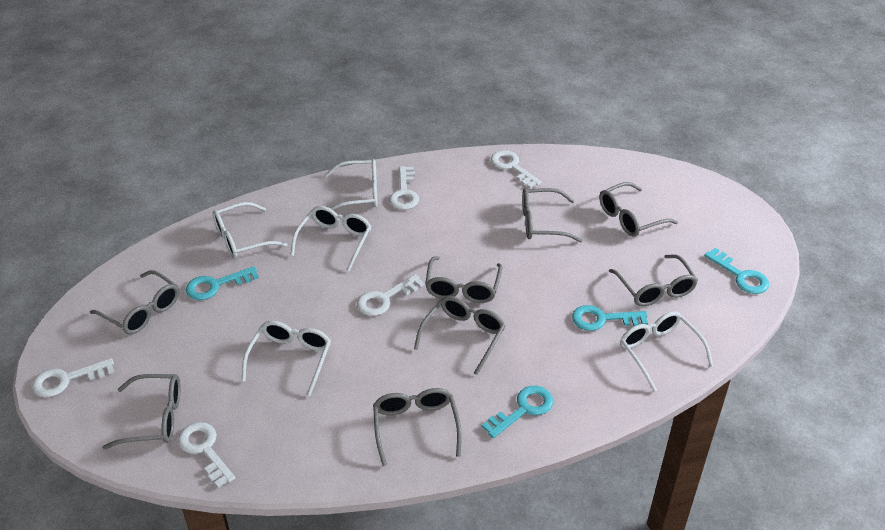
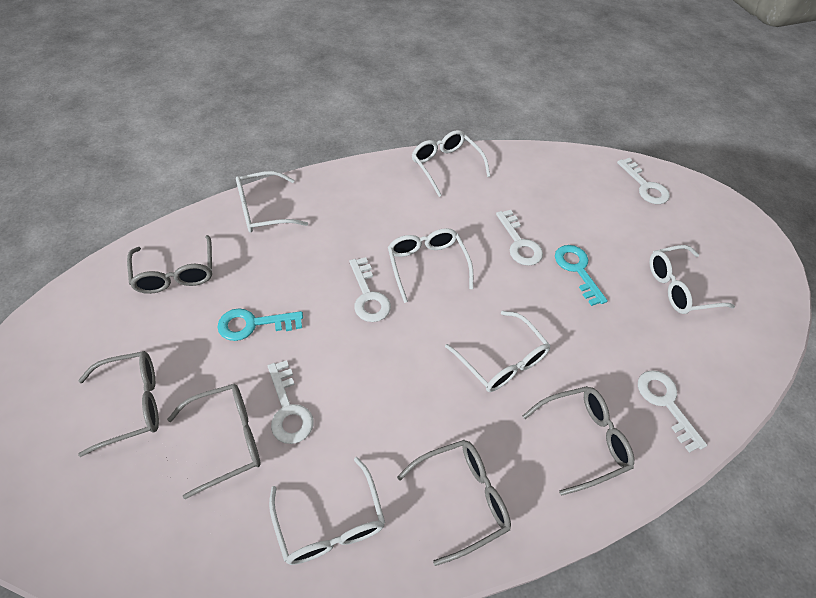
grey glasses: [90,270,179,334] [103,374,181,450] [373,388,462,466] [414,296,506,375] [425,256,502,303] [522,188,583,243] [599,182,678,236] [609,254,698,306] = 8 -> [78,351,159,457] [127,235,212,294] [167,384,260,499] [397,440,511,566] [522,386,634,496] = 5
turquoise key: [186,266,259,300] [482,386,553,438] [572,305,648,331] [704,248,769,294] = 4 -> [217,308,303,341] [555,245,608,306] = 2
white glasses: [213,202,288,259] [242,321,331,396] [290,206,372,271] [325,159,378,210] [620,311,713,392] = 5 -> [236,171,308,233] [269,457,385,565] [388,228,473,303] [412,130,490,197] [445,311,551,392] [649,245,735,314] = 6

